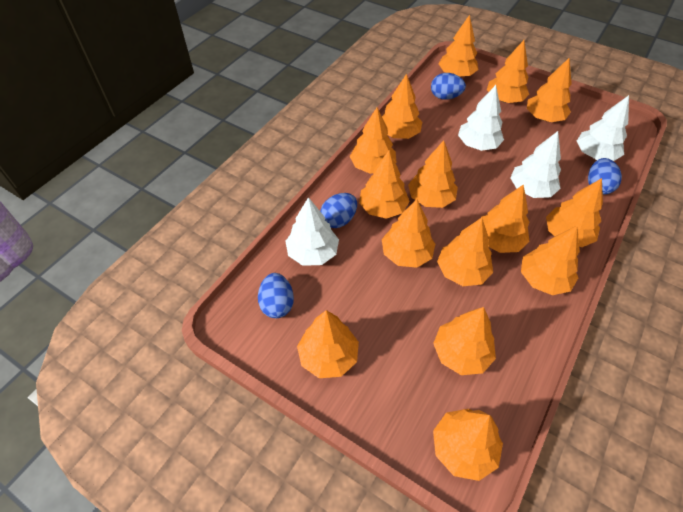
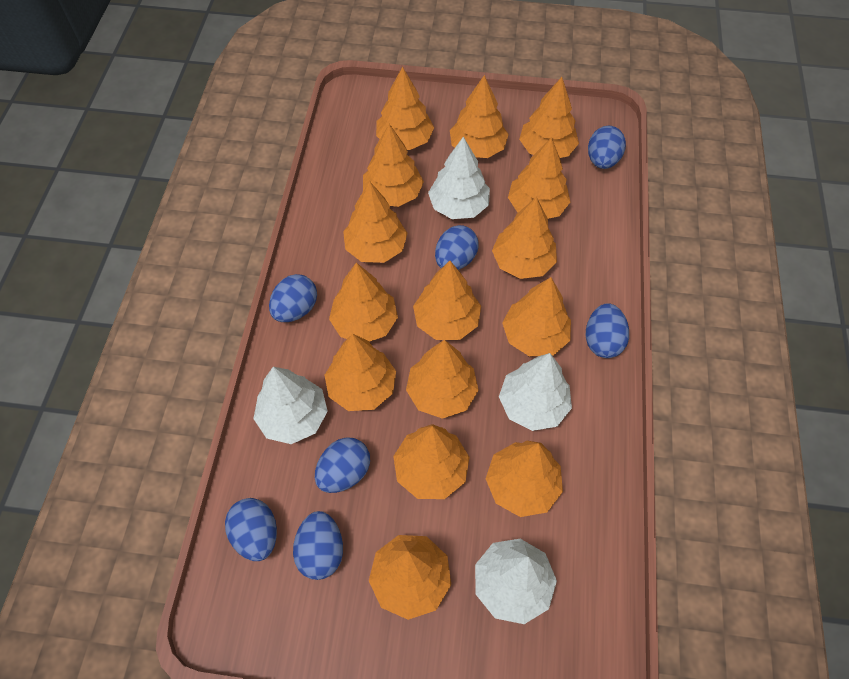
blue egg: [258,273,294,318] [320,193,357,228] [431,73,466,100] [588,158,622,195] = 4 -> [225,498,277,561] [269,274,317,322] [293,511,343,580] [315,437,370,493] [435,225,479,270] [586,303,629,358] [588,126,626,169] = 7

